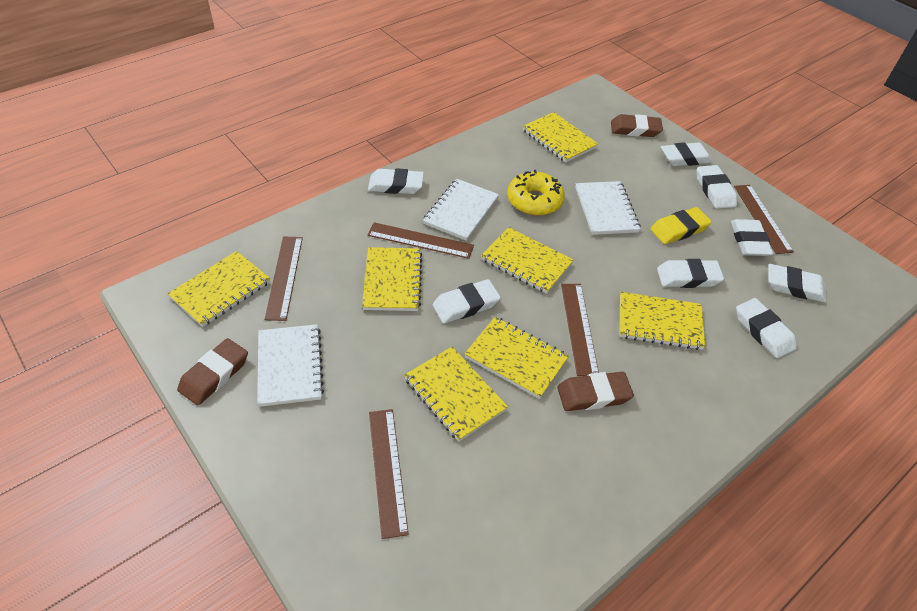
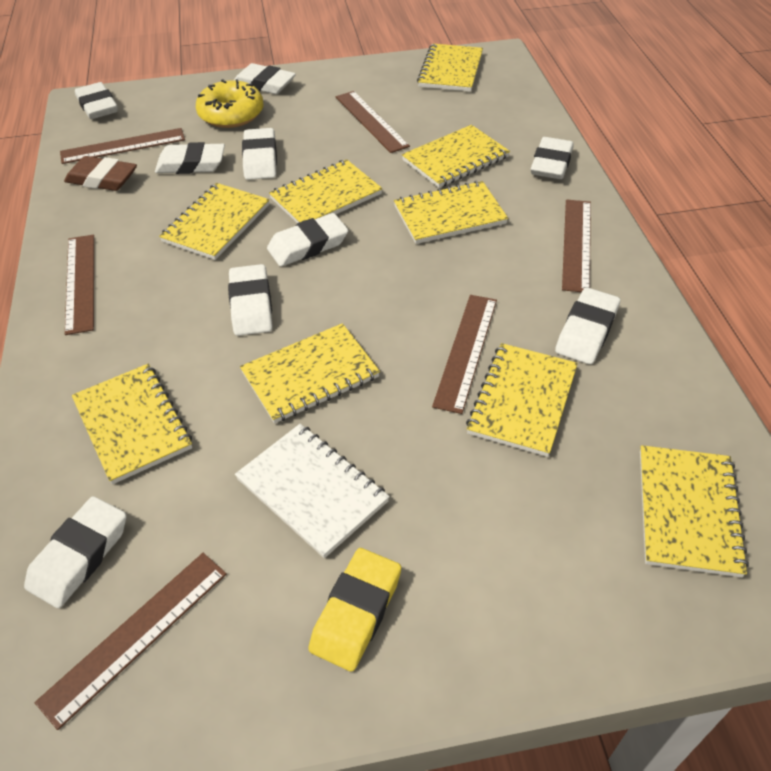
brown eraser: [177,338,248,405] [557,372,634,411] [611,114,663,137] = 3 -> [64,156,137,191] = 1
brown ruler: [264,237,303,321] [368,222,474,259] [369,409,409,539] [561,284,599,376] [734,185,794,254] = 5 -> [35,553,227,730] [60,128,185,164] [65,235,94,335] [336,91,410,153] [432,295,497,414] [562,200,591,292] = 6
white eraser: [368,168,424,194] [433,279,500,323] [657,259,724,288] [661,142,713,166] [697,165,737,209] [731,219,773,256] [736,298,797,358] [768,264,827,303] = 8 -> [24,496,126,608] [75,82,118,119] [155,142,225,174] [228,264,273,336] [234,63,296,94] [242,128,277,180] [267,213,348,267] [531,137,574,179] [555,287,620,364] = 9
white notebook: [257,324,324,407] [423,179,499,241] [575,181,641,235] = 3 -> [235,424,390,558] = 1
yellow notebook: [168,251,270,327] [362,247,422,311] [404,347,508,442] [465,317,569,399] [481,227,574,294] [523,112,598,162] [620,292,705,350] = 7 -> [72,364,192,484] [159,183,269,260] [240,323,380,423] [269,159,382,223] [394,181,508,244] [402,125,510,188] [417,43,483,92] [466,343,578,457] [640,445,749,577] = 9

